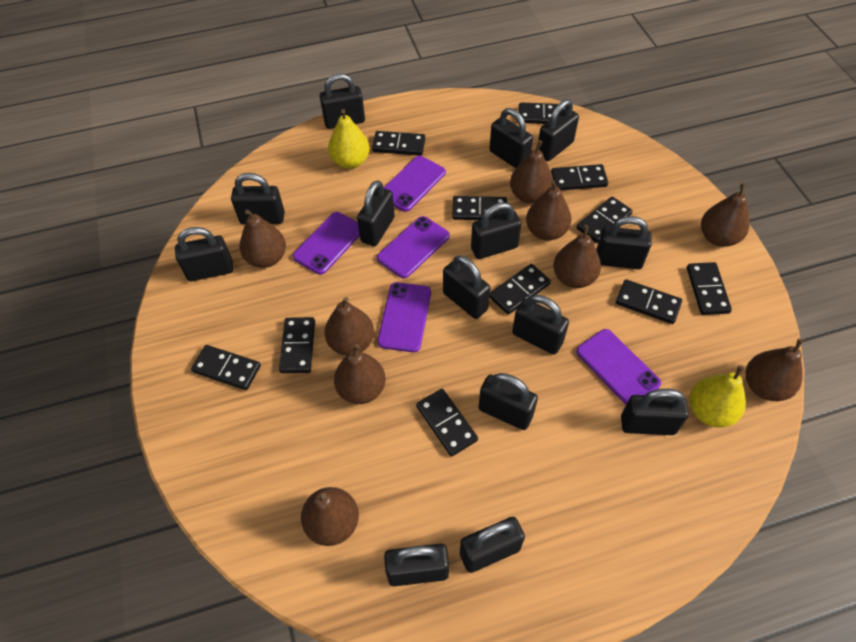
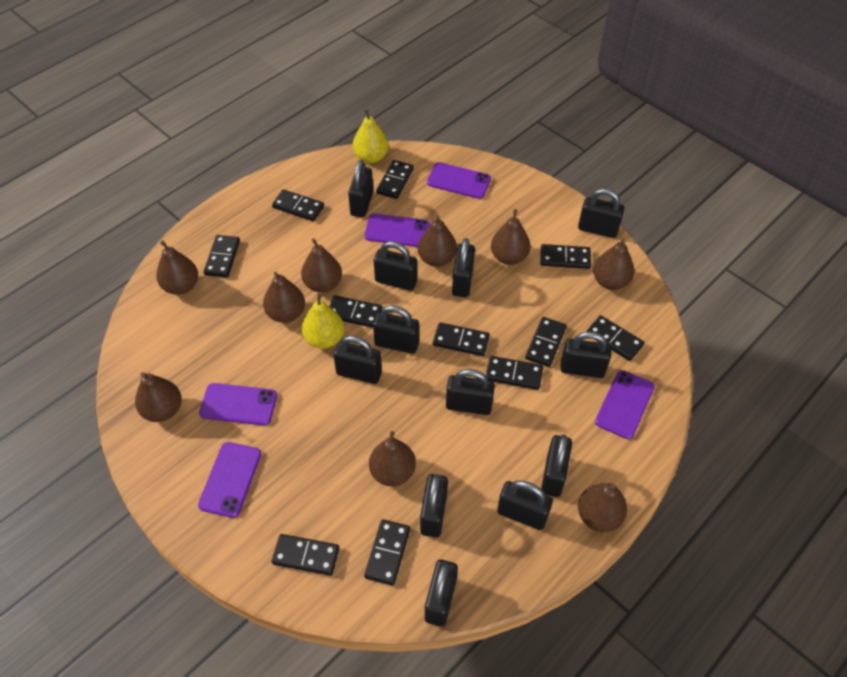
black padlock: [175,227,234,281] [231,173,285,224] [319,74,365,129] [357,180,395,246] [384,544,449,586] [443,255,490,319] [460,517,525,573] [471,202,521,259] [479,373,538,430] [489,108,533,168] [512,295,569,355] [538,99,579,161] [596,216,652,269] [621,389,689,435] = 14 -> [333,336,382,384] [348,160,373,217] [373,305,419,354] [374,241,417,291] [420,474,448,537] [425,560,458,627] [446,369,495,415] [452,238,475,297] [497,480,553,530] [541,435,572,497] [560,332,611,378] [578,189,624,238] = 12

